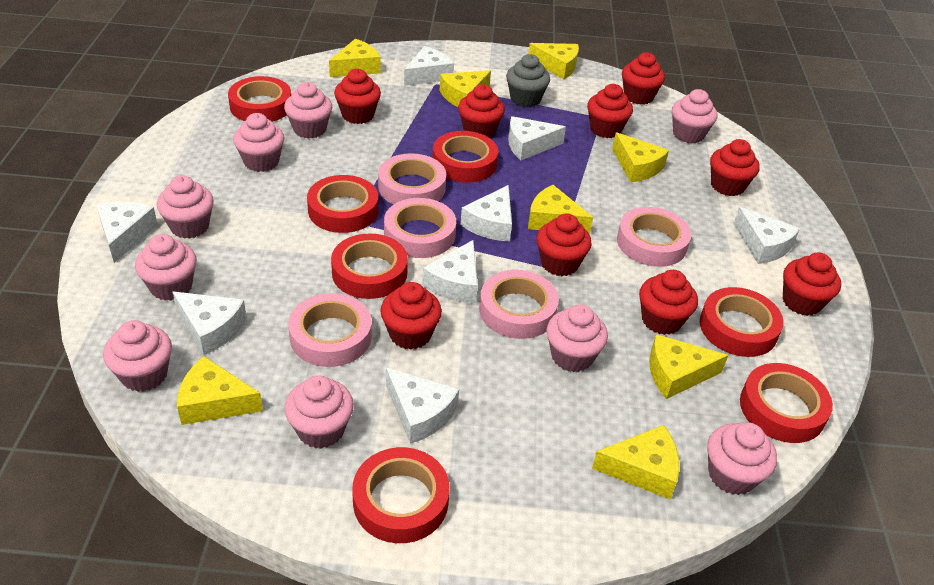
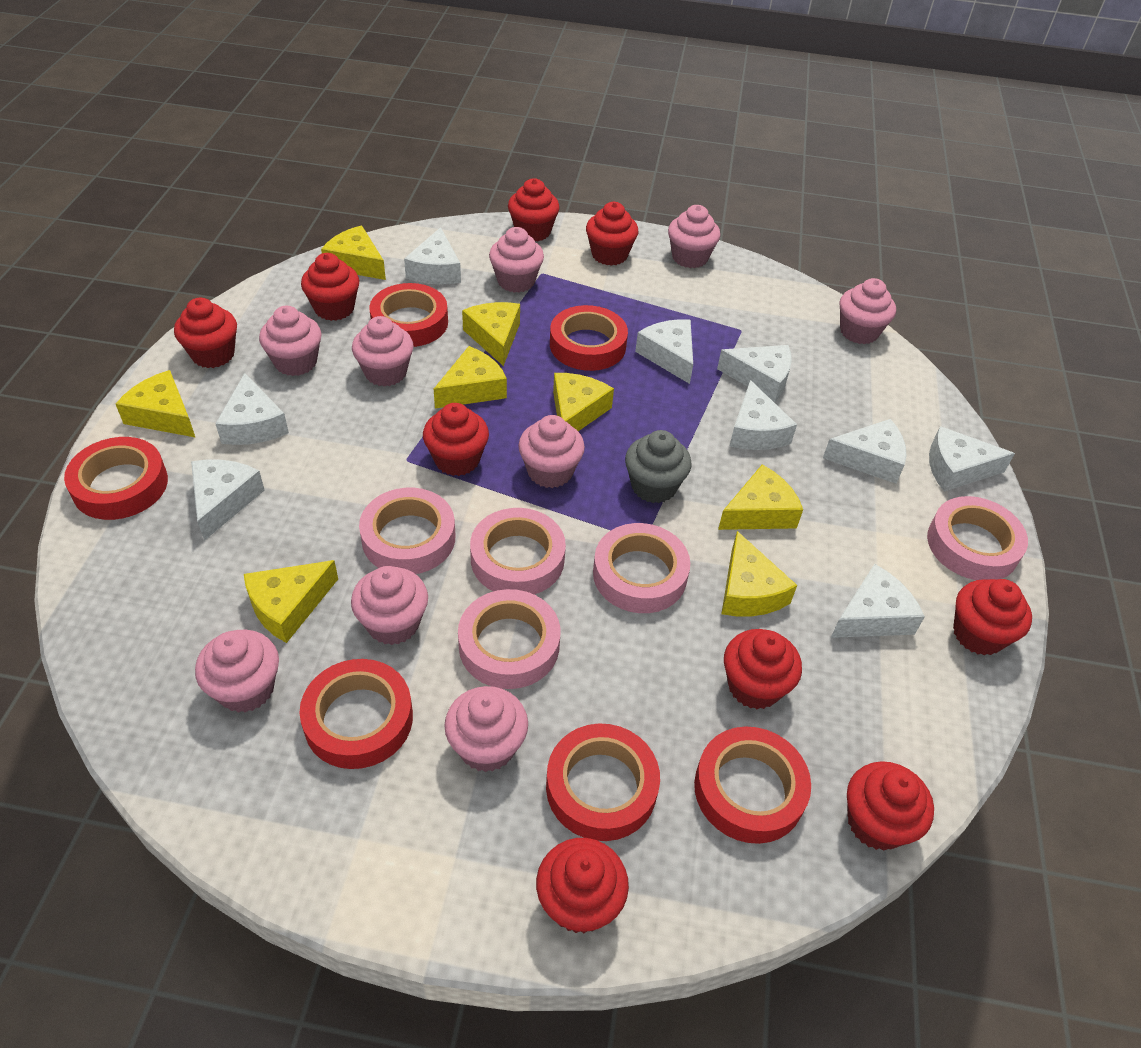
red tape: [228,76,291,122] [307,175,378,233] [331,233,408,299] [352,447,450,543] [433,131,498,183] [700,287,784,357] [740,363,833,443] = 7 -> [64,437,168,520] [299,659,413,769] [369,283,448,347] [546,724,660,841] [550,305,628,371] [694,726,811,844] = 6
white cheese: [96,202,158,263] [173,291,247,355] [386,368,459,444] [404,46,454,86] [422,240,478,303] [461,185,512,242] [508,116,566,160] [733,207,800,264] = 8 -> [191,460,265,541] [215,373,289,445] [404,227,461,284] [635,319,693,384] [717,345,792,402] [730,380,797,450] [823,419,906,484] [831,564,925,638] [929,426,1015,492] = 9

